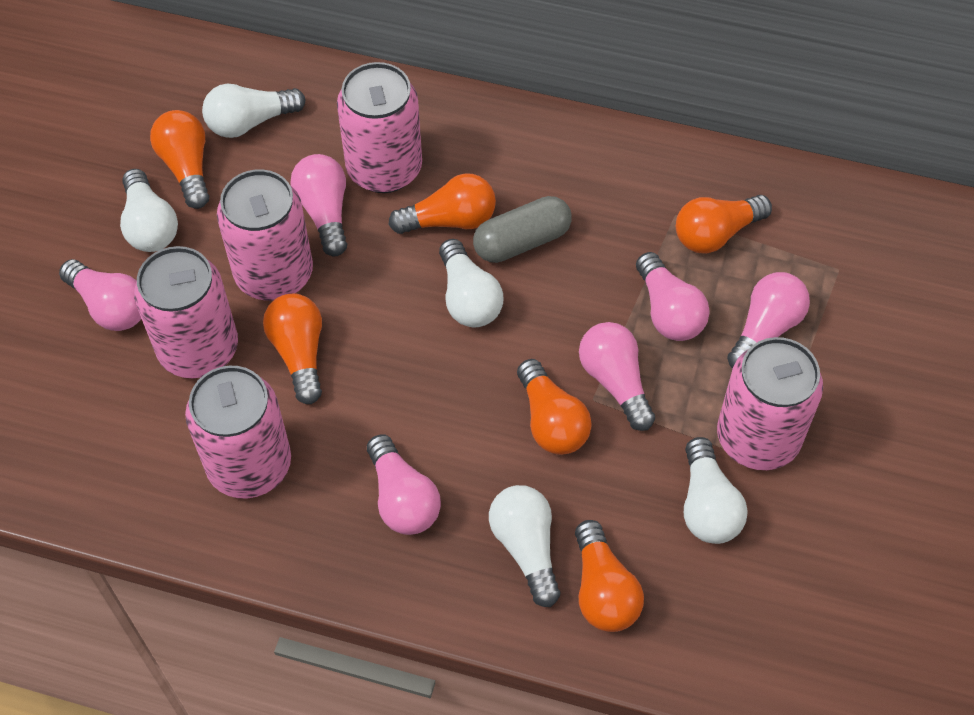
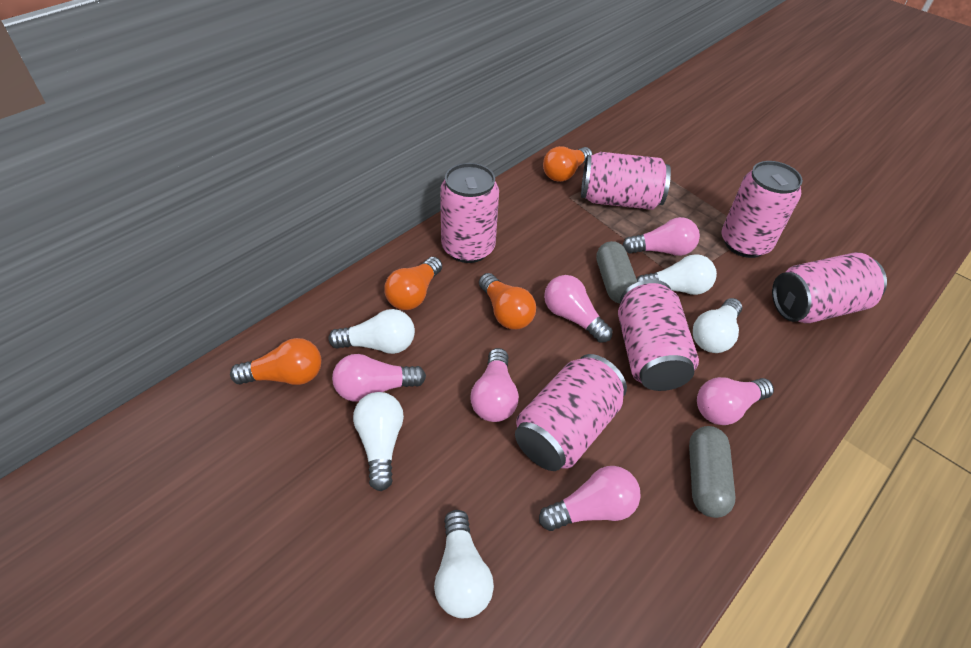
grey capsule: [473,196,572,263] = 1 -> [596,241,637,303] [689,426,735,518] = 2
orange light bulb: [150,110,209,209] [263,294,322,404] [389,173,496,234] [517,359,592,455] [575,520,644,632] [676,195,772,254] = 6 -> [230,338,321,385] [384,257,442,310] [479,273,536,330] [543,146,592,182] = 4
pink can: [134,246,238,378] [185,366,291,498] [217,169,313,301] [337,62,422,193] [717,337,823,470] = 5 -> [440,163,499,263] [515,354,627,471] [581,152,671,210] [618,280,699,391] [721,161,803,258] [772,252,887,323] = 6

